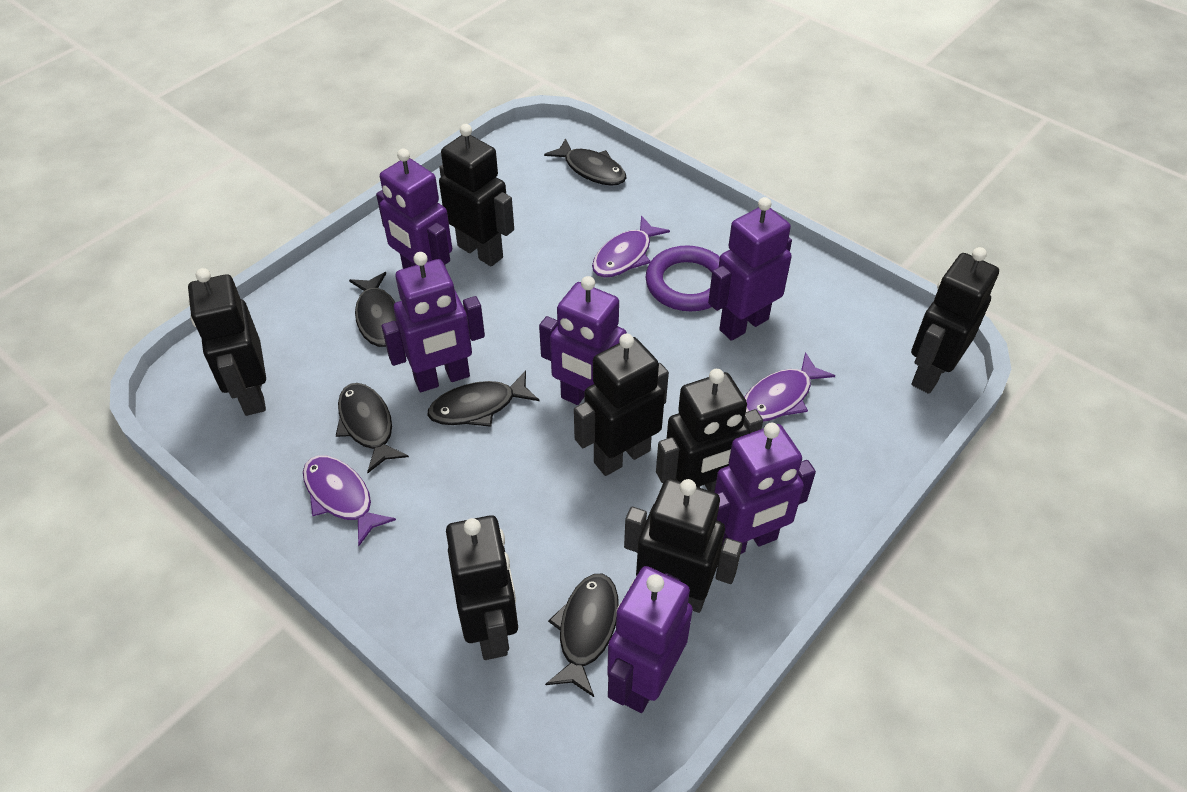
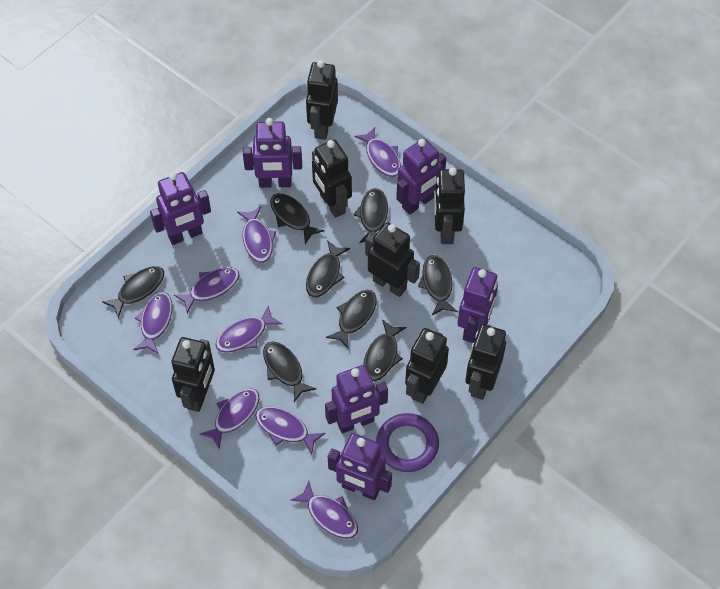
black fish: [336,383,409,473] [349,272,396,347] [428,370,539,427] [544,138,626,186] [545,574,619,697] = 5 -> [102,266,164,318] [263,341,316,402] [270,193,324,244] [306,240,350,297] [326,290,377,349] [354,188,388,243] [364,319,407,381] [418,255,457,315] = 8
purple fish: [303,455,396,546] [592,216,670,278] [744,352,835,422] = 3 -> [133,292,172,354] [174,267,240,313] [199,388,259,450] [216,306,282,352] [237,207,276,263] [255,407,325,455] [290,481,358,539] [354,127,401,177] = 8

